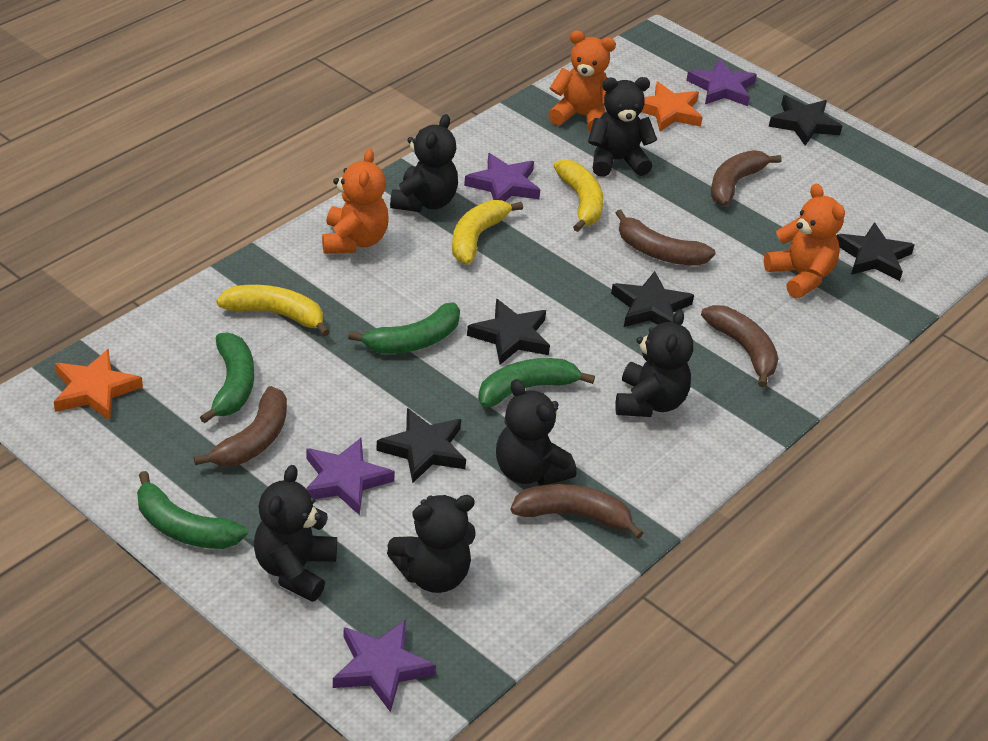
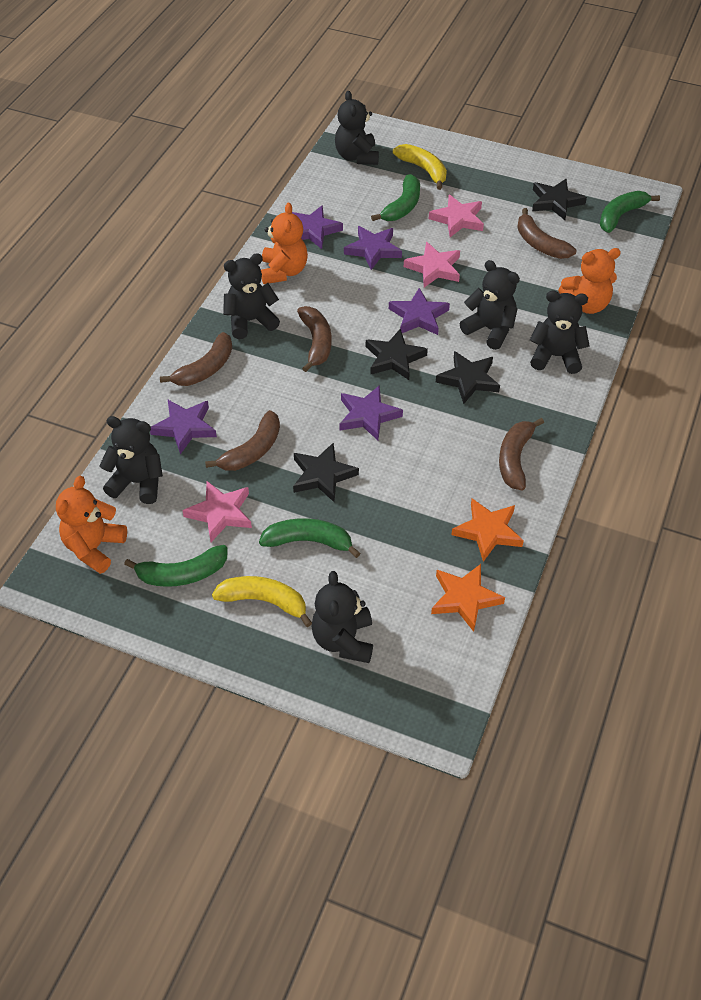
black star: [376,408,466,483] [467,299,550,365] [611,271,694,327] [769,95,842,146] [837,222,915,281] = 5 -> [293,442,359,502] [366,329,428,380] [436,351,500,404] [532,179,587,220] = 4
pink star: none = 0 -> [182,481,252,542] [404,242,460,287] [429,194,484,237] = 3
purple star: [306,438,395,515] [333,620,436,712] [464,153,540,201] [686,59,757,106] = 4 -> [150,400,217,454] [292,205,343,249] [340,385,403,440] [344,226,402,270] [389,288,450,335] = 5
yellow banana: [216,285,330,336] [452,200,523,264] [554,159,604,232] = 3 -> [212,576,312,627] [393,144,447,190] = 2

